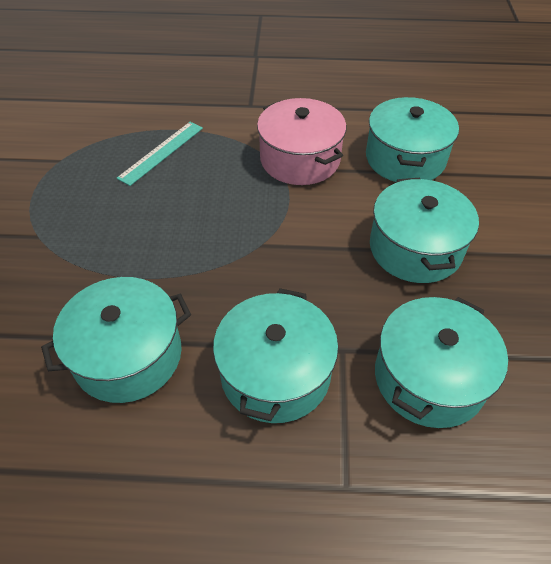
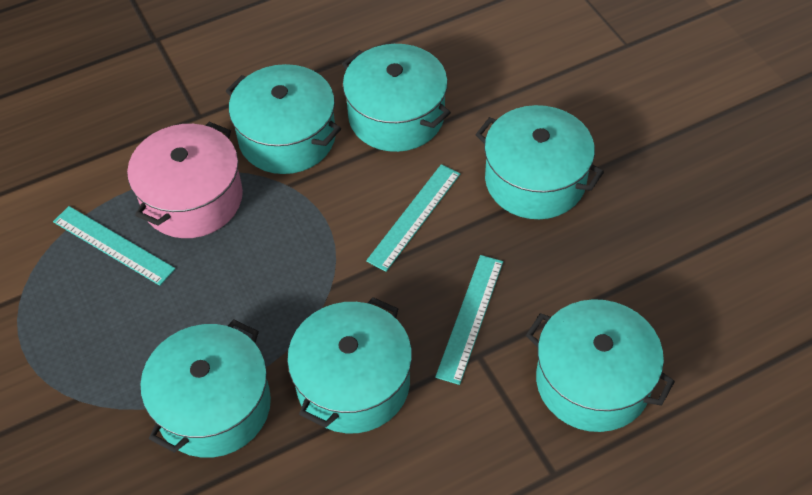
turquoise pot: [41,277,191,403] [213,288,338,423] [366,97,459,182] [370,178,479,283] [375,297,508,428] = 5 -> [140,320,271,458] [226,64,341,174] [287,297,412,433] [342,44,451,152] [475,105,604,219] [526,299,675,432] = 6
turquoise ruler: [116,122,203,186] = 1 -> [53,206,175,286] [366,164,460,272] [435,255,503,385] = 3

